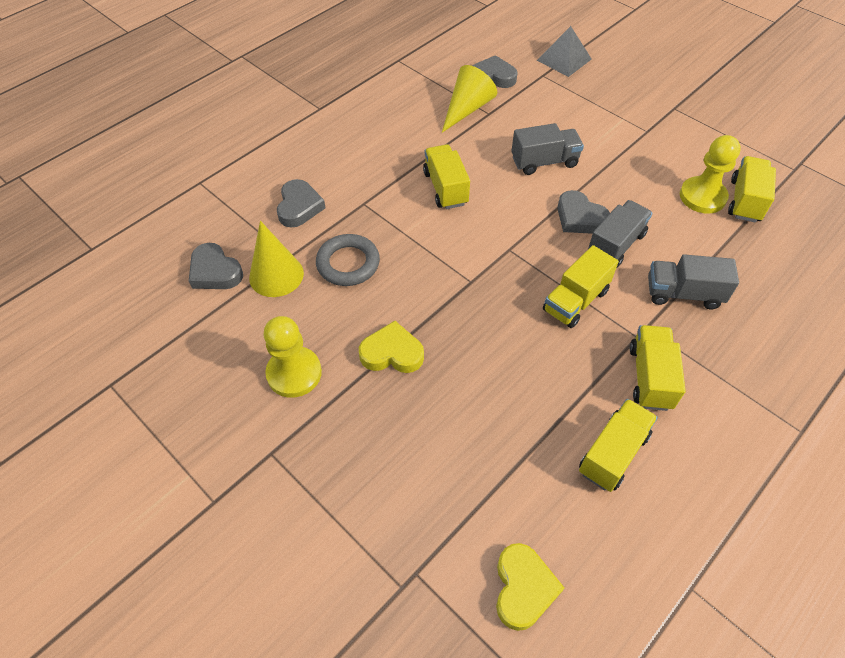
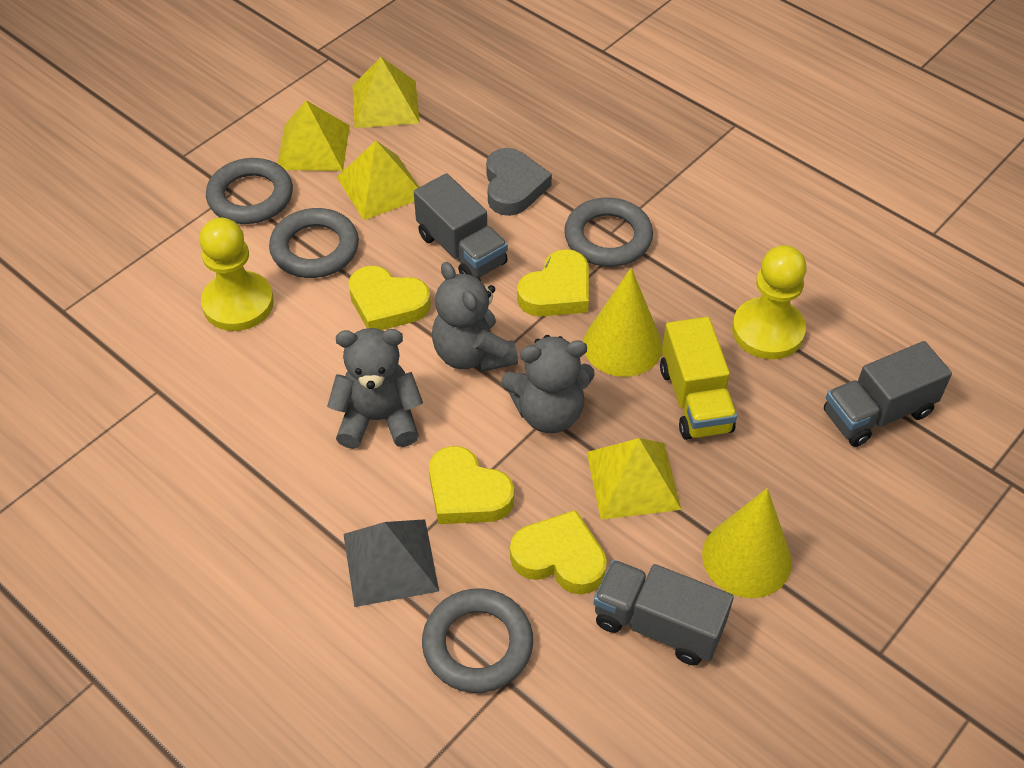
grey heart: [189,243,243,289] [277,179,326,227] [473,55,518,88] [557,190,610,234] = 4 -> [486,148,552,216] = 1
grey ring: [316,234,380,286] = 1 -> [206,158,293,224] [269,208,359,278] [422,588,533,693] [564,197,653,267] = 4
grey teddy bear: none = 0 -> [327,328,423,449] [432,262,518,372] [501,335,595,433] = 3
yellow heart: [359,321,424,373] [496,543,564,631] = 2 -> [348,266,431,330] [429,446,514,524] [510,510,607,594] [517,249,589,317] = 4
yellow pyramid: none = 0 -> [277,100,350,171] [337,141,419,220] [352,57,420,128] [587,438,681,520] = 4
yellow truck: [423,144,470,209] [543,245,619,328] [579,399,658,492] [630,325,686,411] [728,156,776,222] = 5 -> [660,317,737,440] = 1

